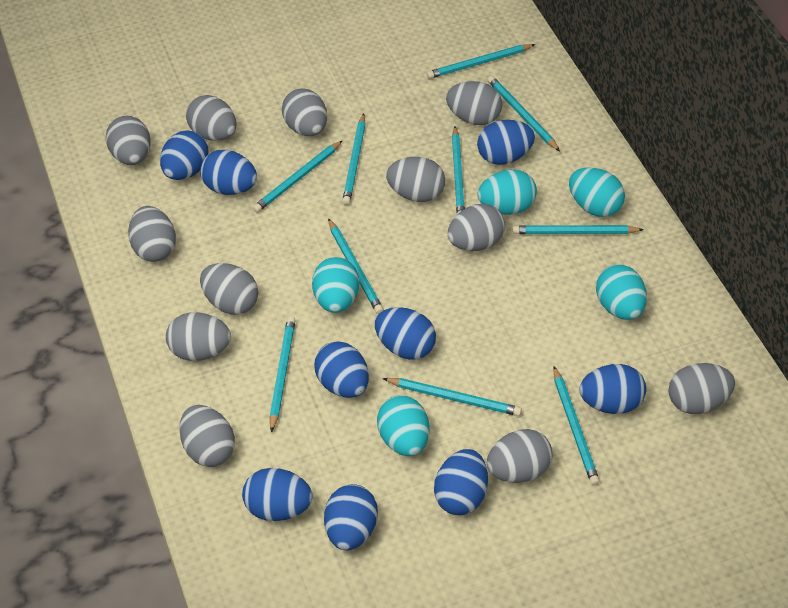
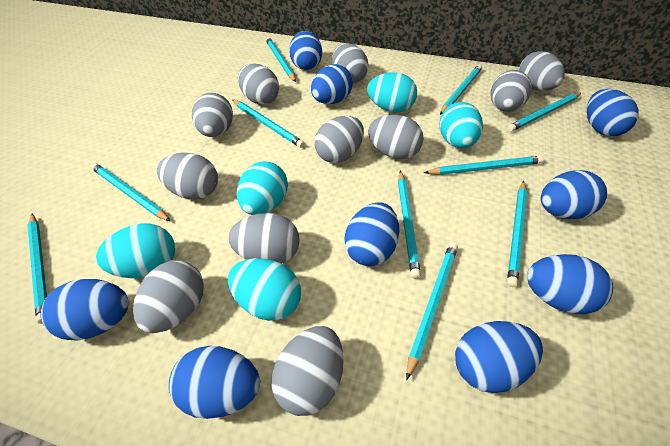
grey egg: [106,116,151,165] [128,206,176,262] [166,312,231,361] [179,405,235,467] [186,95,236,141] [200,263,258,315] [282,88,327,136] [386,157,445,202] [446,81,502,125] [448,204,505,251] [487,429,553,483] [668,363,735,414] = 12 -> [133,261,204,333] [157,153,218,200] [192,93,233,137] [228,213,300,264] [238,63,279,105] [271,326,344,416] [315,116,364,163] [332,43,368,83] [368,115,424,159] [491,70,532,112] [519,51,565,91] = 11

